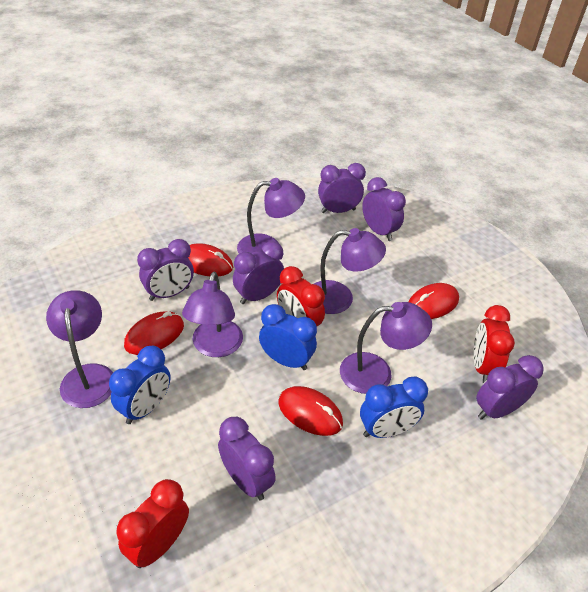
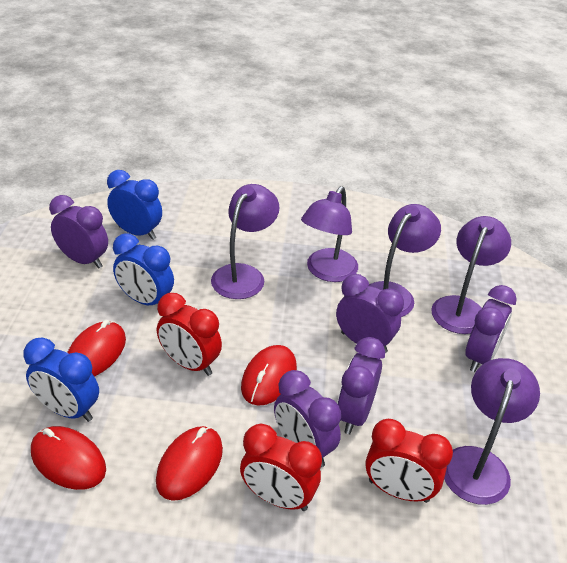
purple clock: [137,239,194,301] [218,417,276,500] [233,241,284,304] [318,163,366,213] [362,177,406,241] [476,355,544,420] = 6 -> [49,195,108,269] [274,370,341,467] [336,274,404,353] [337,337,385,434] [465,285,517,372] = 5

